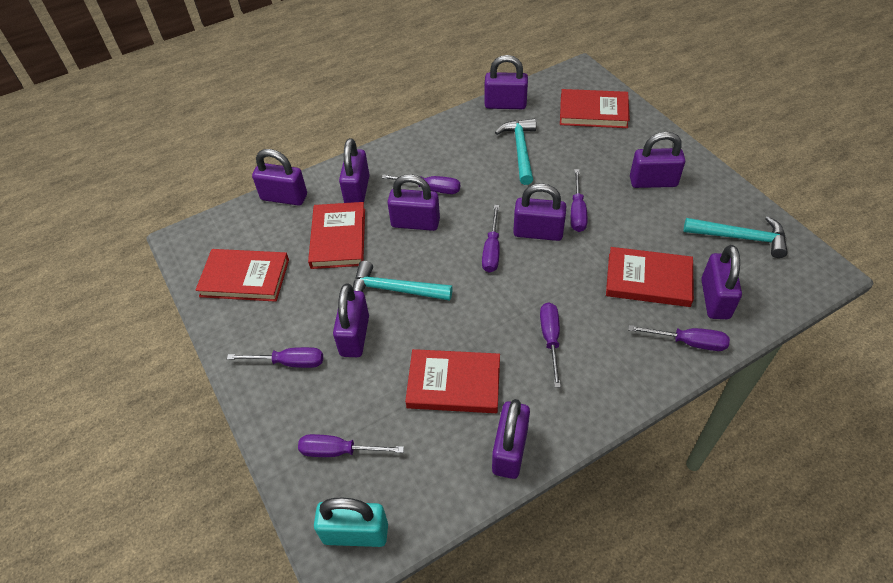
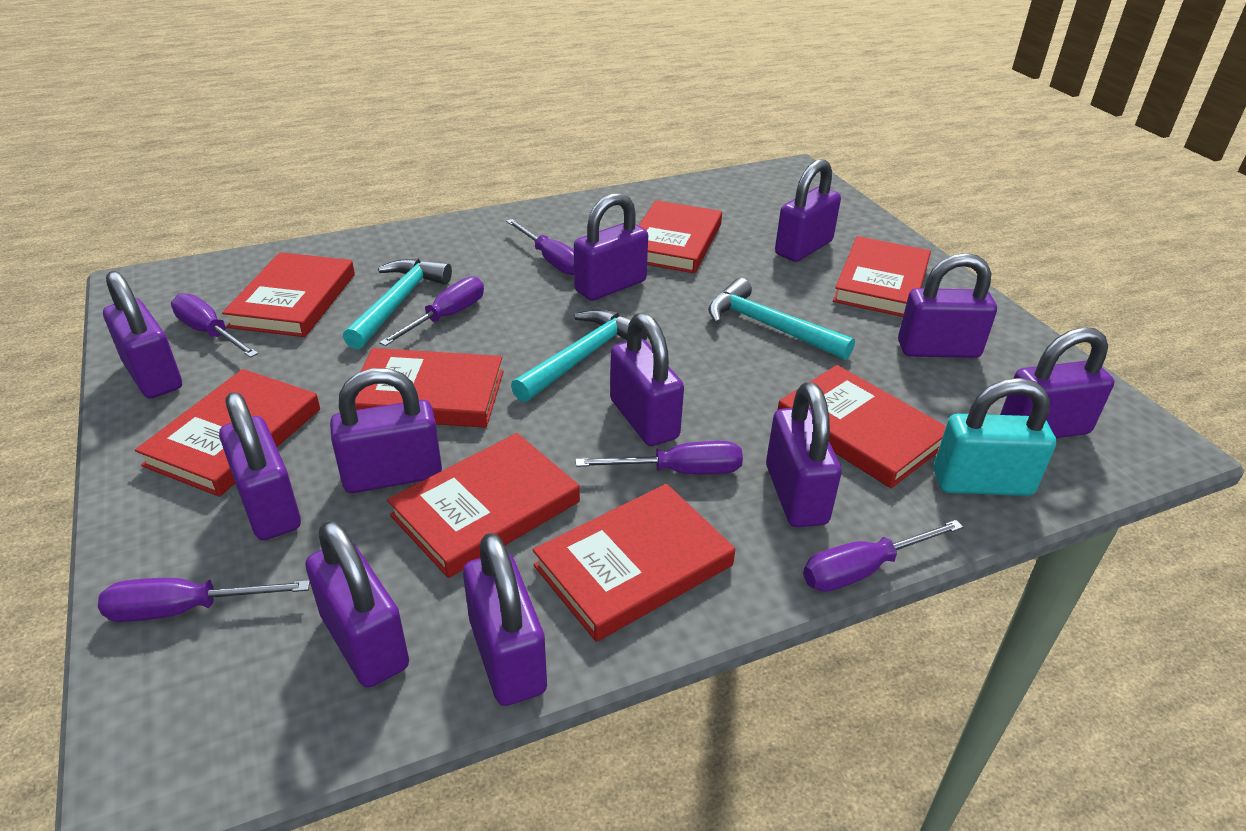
purple padlock: [252,149,307,206] [333,284,369,357] [339,138,370,203] [387,174,440,231] [485,55,528,109] [492,399,530,479] [513,183,566,241] [630,132,685,188] [701,245,742,319] = 9 -> [103,271,182,398] [219,392,301,540] [305,520,409,688] [330,368,442,493] [463,533,547,706] [574,193,648,301] [610,313,684,446] [766,382,841,527] [775,159,841,262] [898,253,997,358] [1000,327,1114,438] = 11
purple screwdriver: [227,347,323,368] [298,434,404,457] [382,174,460,194] [482,205,500,273] [540,302,561,388] [571,169,587,232] [628,325,730,351] = 7 -> [98,578,310,622] [171,293,258,358] [379,276,484,346] [506,219,574,275] [576,441,743,474] [803,520,963,592] = 6
red book: [196,249,289,302] [308,202,365,269] [405,349,500,413] [560,89,630,128] [606,247,694,307] = 5 -> [135,369,320,497] [222,252,355,337] [355,348,504,428] [387,433,580,578] [533,484,735,642] [639,200,722,273] [778,365,946,488] [833,236,931,317] = 8

